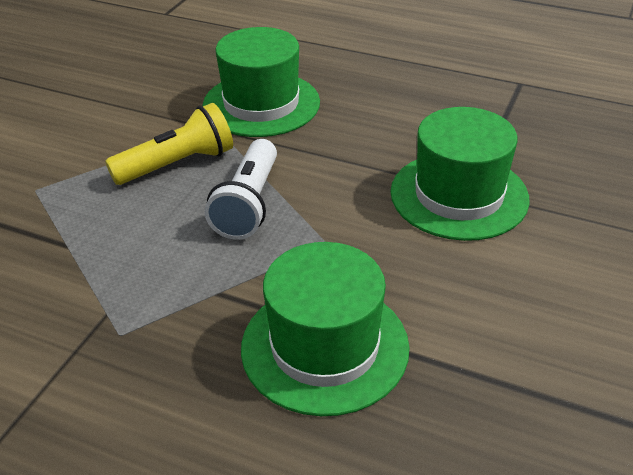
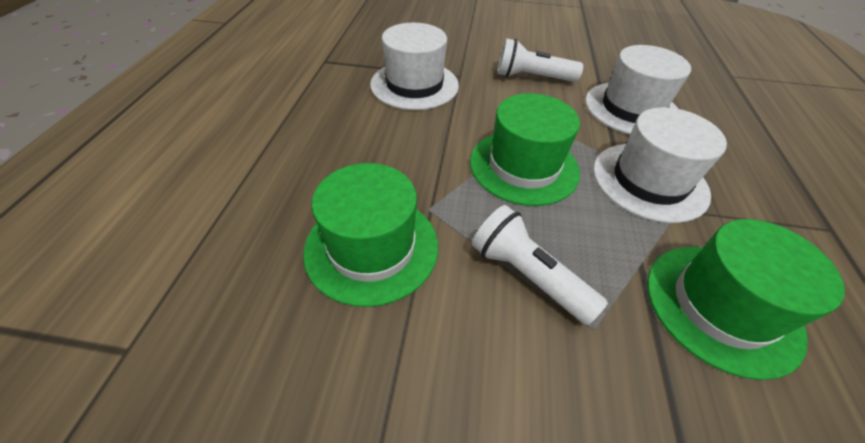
white flashlight: [205,139,277,240] = 1 -> [472,205,608,325] [497,38,583,82] = 2
white hat: none = 0 -> [370,23,459,110] [585,45,691,134] [593,107,727,223] = 3
yellow flashlight: [105,103,233,185] = 1 -> none = 0

